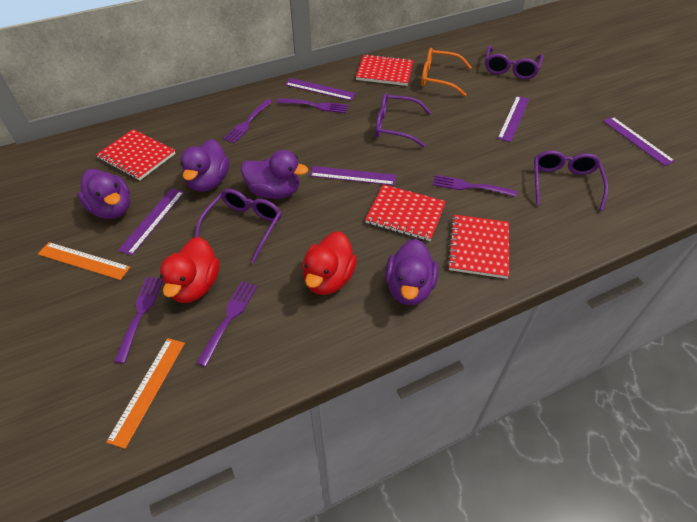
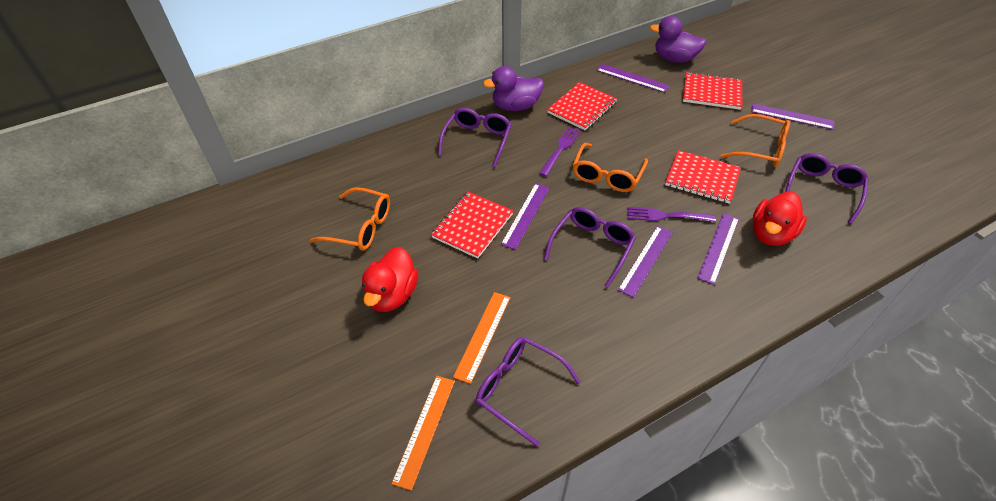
orange glasses: [421,48,472,96] = 1 -> [310,187,390,251] [572,143,648,192] [721,114,790,167] = 3
purple duck: [77,169,130,219] [180,139,230,192] [241,150,308,199] [385,239,438,305] = 4 -> [483,66,544,111] [650,16,706,63] = 2
purple fork: [114,277,163,363] [196,281,257,367] [223,99,273,143] [277,98,348,113] [433,175,517,197] = 5 -> [539,126,581,177] [627,207,716,222] = 2

